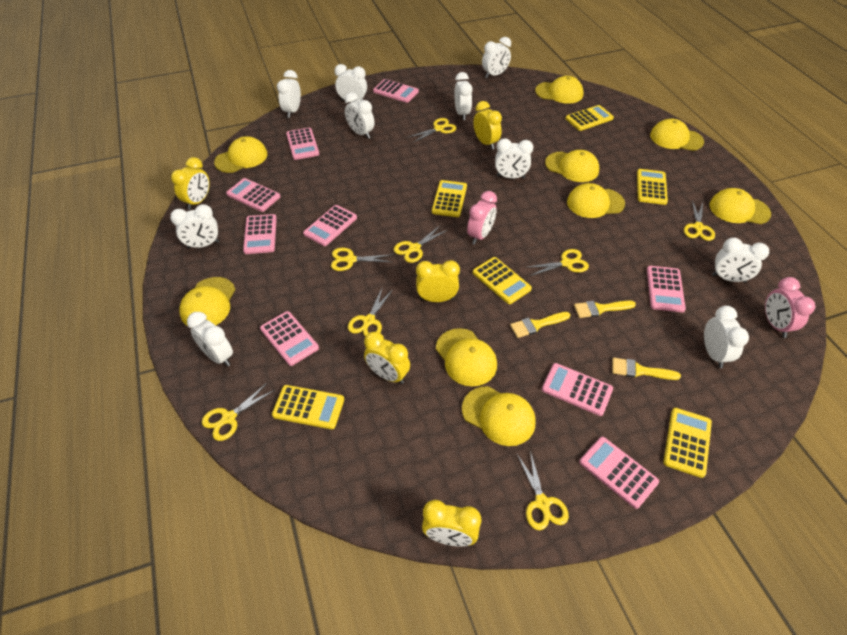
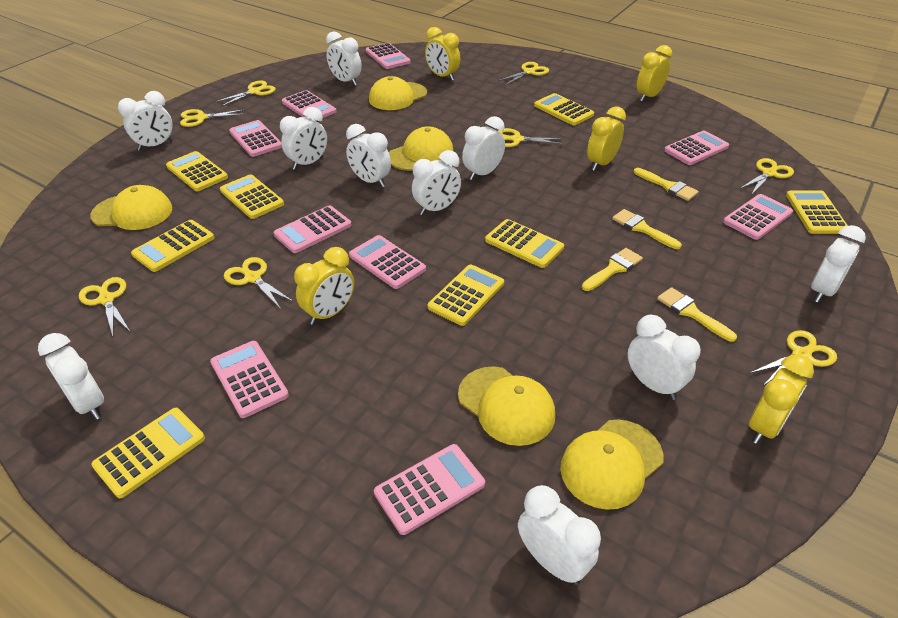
pink clock: [467,191,497,245] [765,277,815,338] = 2 -> none = 0
yellow brush: [510,312,571,338] [574,301,636,318] [612,358,681,380] = 3 -> [582,248,643,291] [612,209,682,249] [633,168,699,201] [657,287,737,342] = 4
yellow calculator: [272,385,344,429] [432,180,467,217] [473,257,532,304] [565,105,614,131] [637,169,668,205] [663,408,712,478] = 6 -> [91,408,205,498] [131,220,214,272] [166,151,228,191] [220,174,284,219] [428,264,504,326] [485,219,564,268] [534,93,594,125] [786,191,848,234] = 8
yellow cap: [179,277,235,326] [214,136,268,173] [436,328,497,386] [462,386,536,446] [535,76,584,104] [545,150,599,182] [567,183,625,218] [650,119,704,151] [709,188,771,224] = 9 -> [90,185,172,230] [369,76,427,110] [389,126,453,171] [458,366,555,446] [560,419,663,510] = 5

